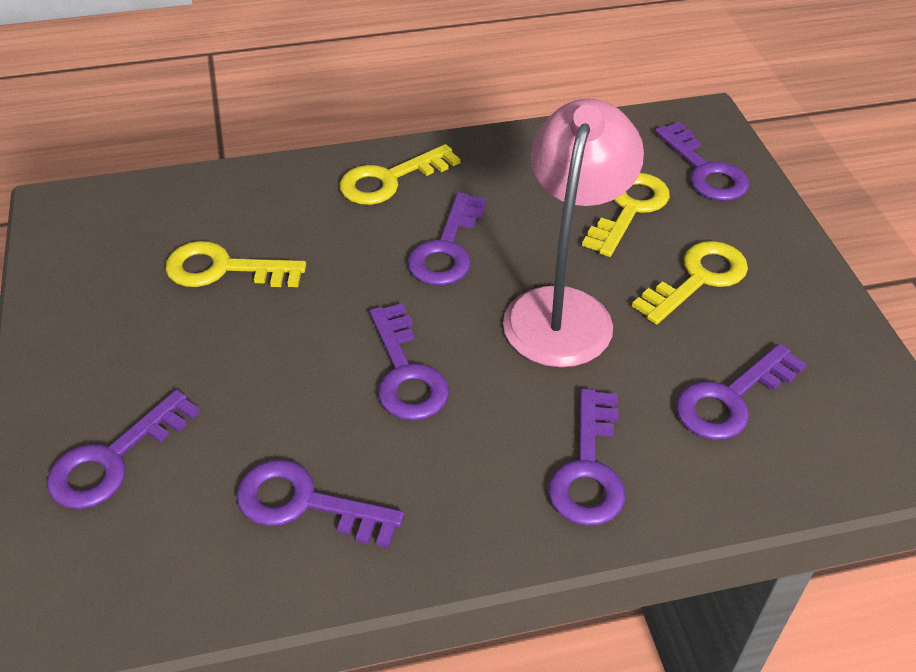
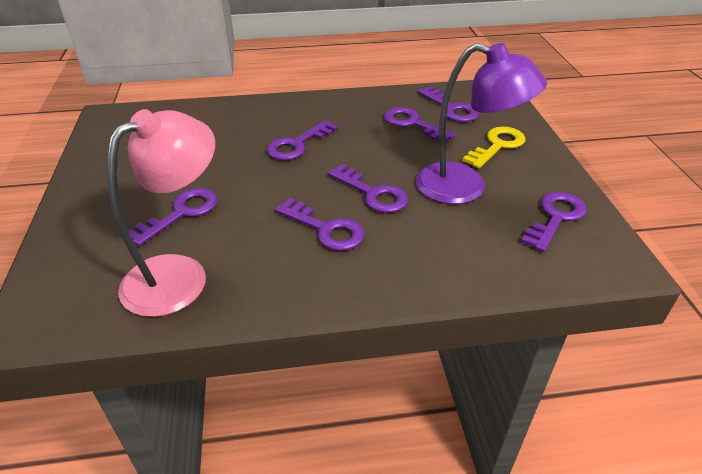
purple lamp: none = 0 -> [416,43,547,204] = 1
yellow key: [165,241,306,287] [340,144,460,205] [582,173,670,257] [632,241,748,325] = 4 -> [462,127,526,168] = 1

